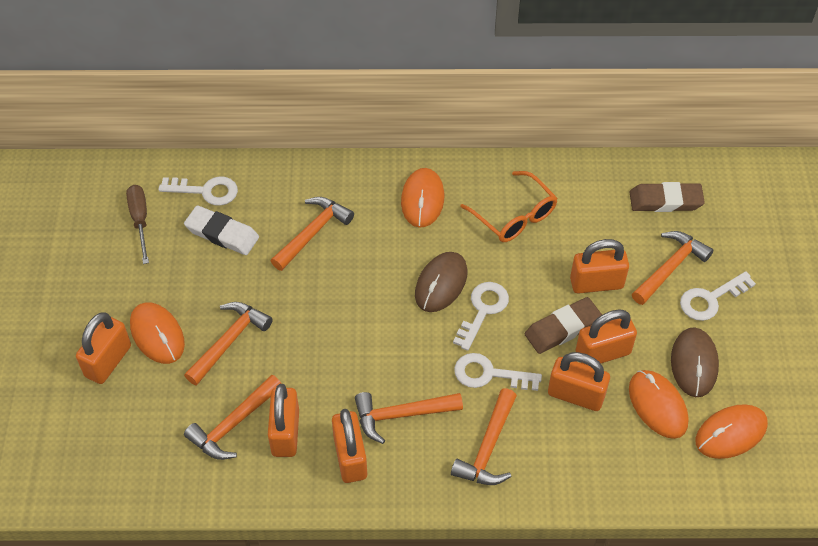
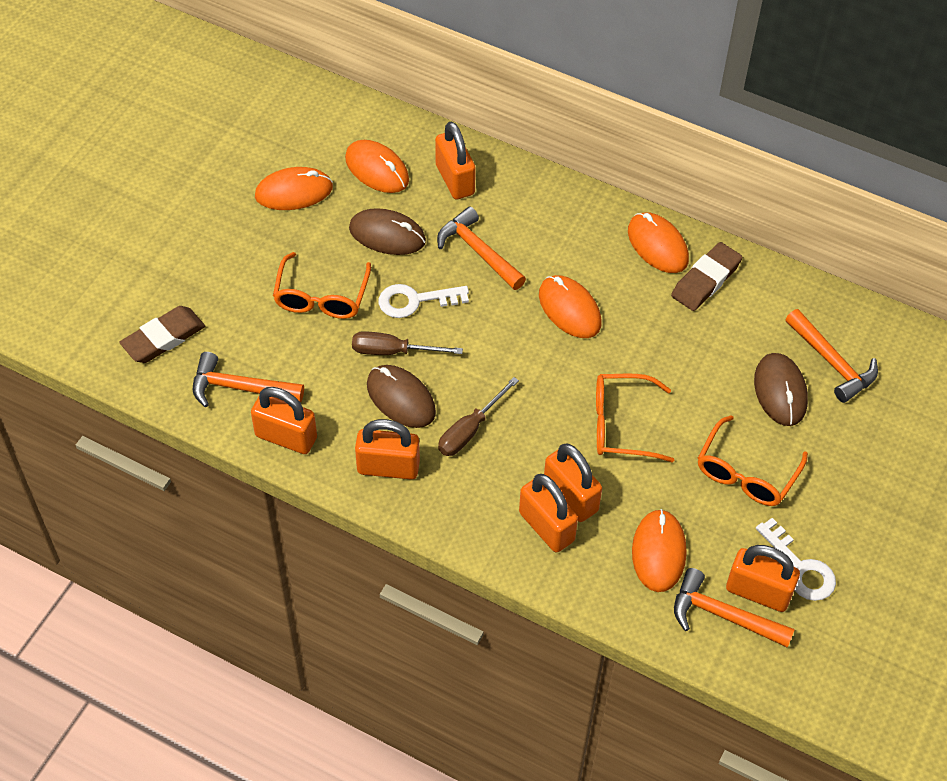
brown mouse: [415,252,468,312] [671,327,719,397] = 2 -> [349,208,426,255] [367,365,436,428] [754,353,808,426] = 3
brown screwdriver: [126,185,149,264] = 1 -> [352,331,463,355] [438,377,519,456] = 2
orange glasses: [460,171,558,242] = 1 -> [273,252,371,319] [596,374,674,462] [698,415,808,506] = 3
orange hammer: [184,302,273,386] [184,375,282,460] [271,197,354,271] [355,392,463,444] [451,388,517,485] [632,231,713,305] = 6 -> [193,352,304,407] [437,206,526,290] [674,568,795,648] [785,309,878,403] = 4
orange mouse: [130,302,185,364] [401,168,444,228] [629,370,689,439] [696,404,768,459] = 4 -> [255,167,333,210] [345,140,409,193] [539,275,602,338] [628,212,689,273] [632,509,687,592] = 5
white eraser: [184,205,259,255] = 1 -> none = 0
white key: [158,176,238,206] [453,282,509,351] [454,353,542,391] [680,271,756,321] = 4 -> [379,284,469,318] [756,518,836,601] = 2

